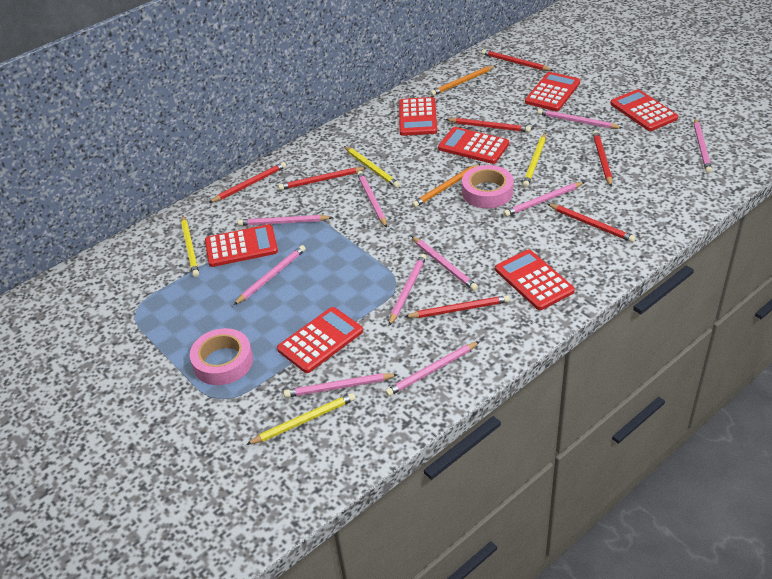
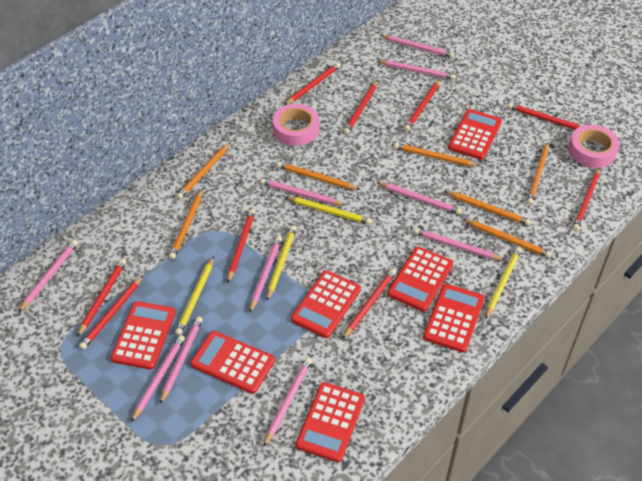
orange pencil: [412,164,480,208] [430,65,496,96] = 2 -> [169,189,203,259] [177,142,231,199] [277,162,361,190] [394,143,479,166] [444,191,531,226] [463,219,552,258] [527,143,549,205] = 7
red pencil: [209,162,286,203] [278,167,366,190] [405,295,510,318] [446,118,531,132] [481,49,553,71] [548,204,636,242] [593,130,612,187] = 7 -> [77,259,126,337] [79,275,143,350] [227,209,256,283] [285,62,341,105] [342,268,396,339] [344,80,378,134] [404,79,440,131] [508,103,581,130] [573,167,600,231] = 9

